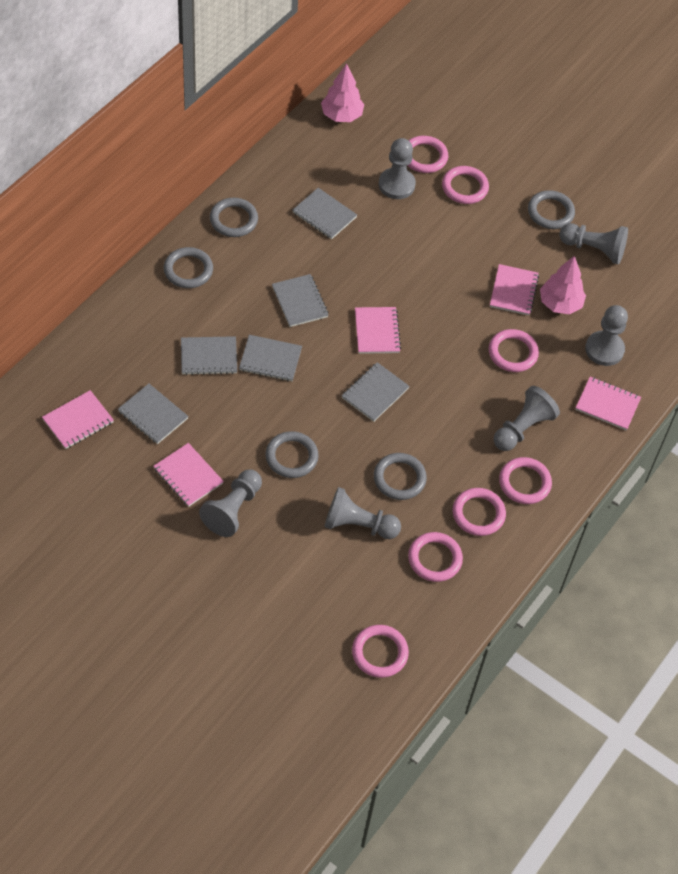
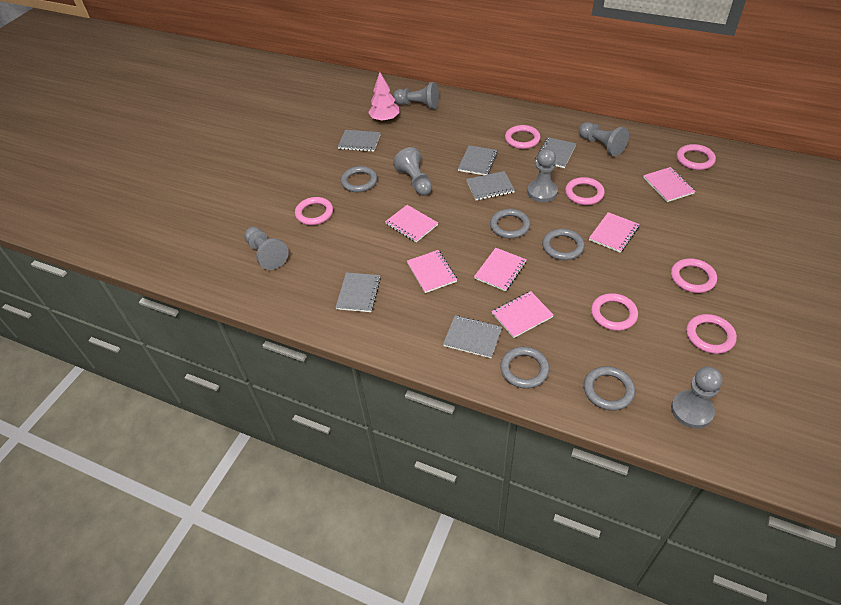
pink notebook: [42,390,114,449] [153,443,224,507] [355,307,401,354] [490,264,539,315] [575,376,641,430] = 5 -> [385,205,438,242] [407,250,457,293] [474,248,527,291] [492,291,554,338] [589,212,640,253] [643,167,696,202] = 6
pink tree: [321,63,364,122] [540,256,586,314] = 2 -> [368,72,400,122] = 1

